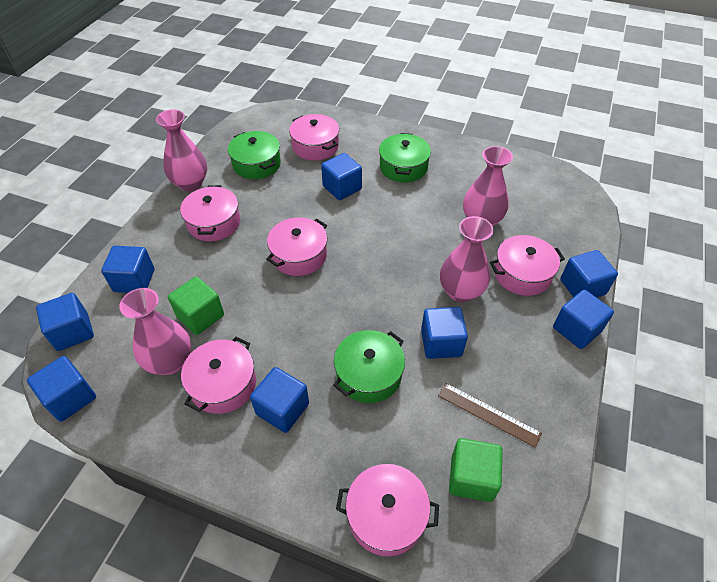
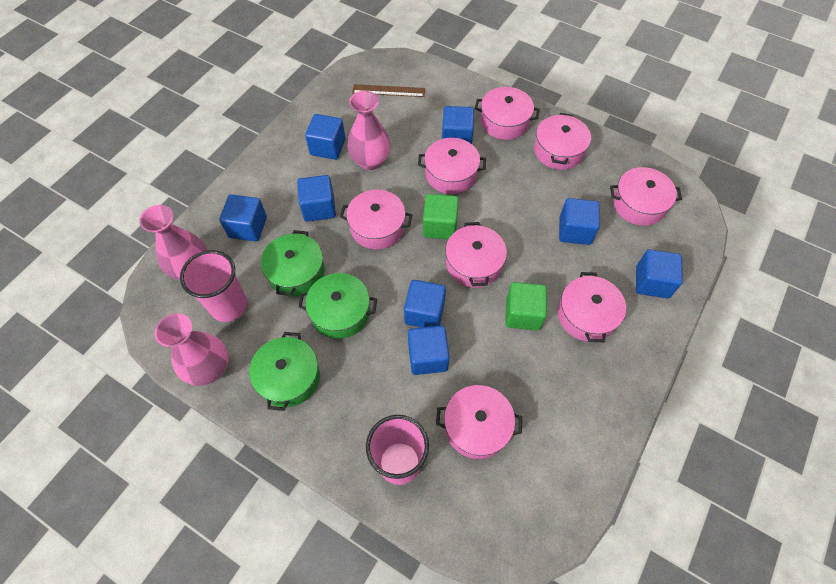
pink cup: none = 0 -> [180,250,247,322] [366,415,429,485] = 2
pink pot: [180,185,240,241] [181,337,256,414] [266,217,327,276] [289,114,339,161] [336,464,439,556] [490,235,565,296] = 6 -> [340,190,412,249] [418,138,486,194] [436,385,522,459] [445,222,507,288] [475,87,540,140] [534,113,591,170] [558,272,626,342] [610,167,682,226] = 8
pink vase: [119,288,191,375] [156,109,207,191] [440,216,493,303] [463,146,513,226] = 4 -> [139,205,207,280] [155,313,229,386] [347,91,391,170] = 3

